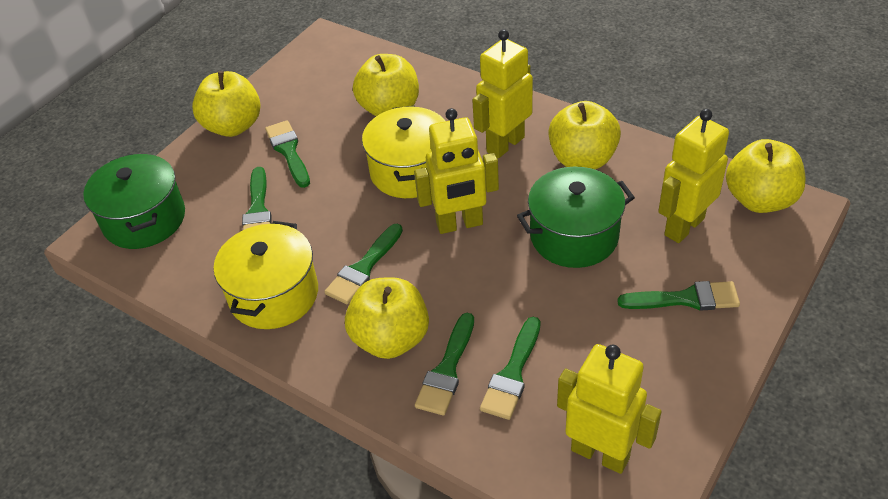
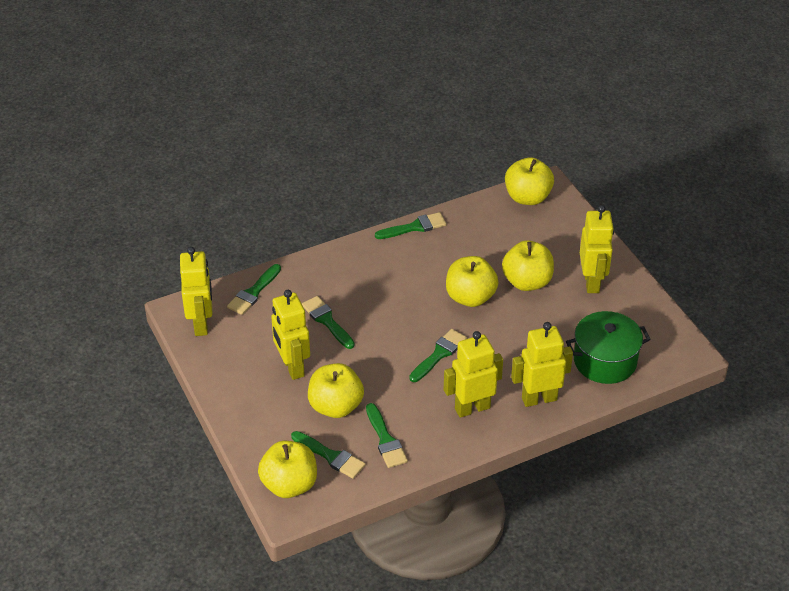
green pot: [83,154,185,249] [517,167,635,268] = 2 -> [566,311,651,384] = 1
yellow pot: [214,221,318,329] [362,106,445,198] = 2 -> none = 0
yellow robot: [414,108,499,234] [472,29,533,158] [557,344,662,474] [658,109,729,243] = 4 -> [180,247,212,336] [271,290,310,380] [444,331,503,418] [511,322,573,407] [580,205,614,293] = 5

